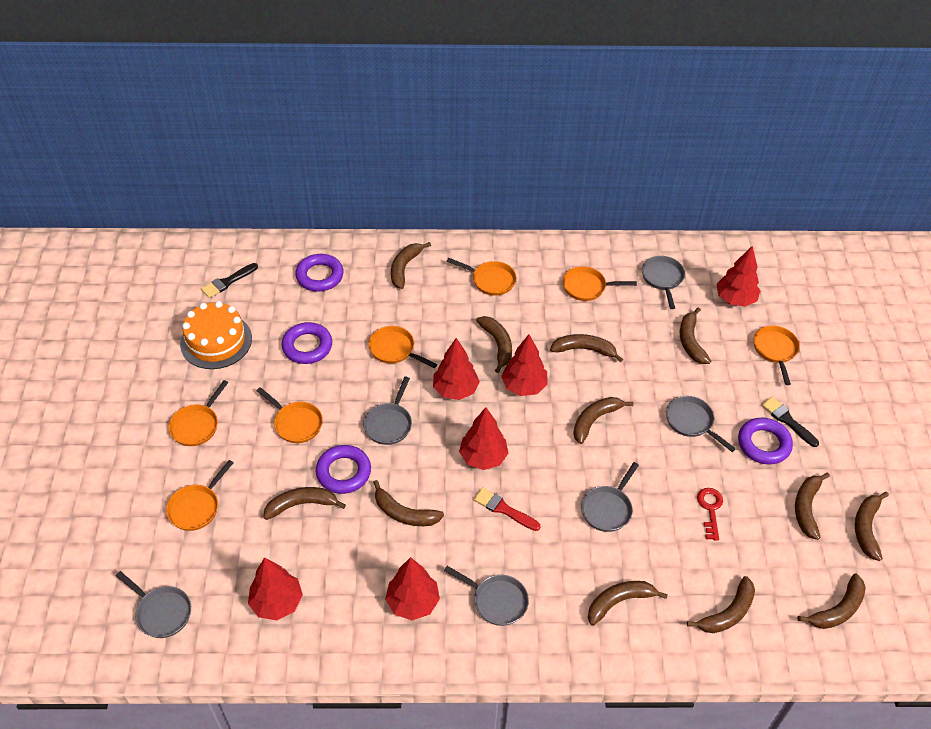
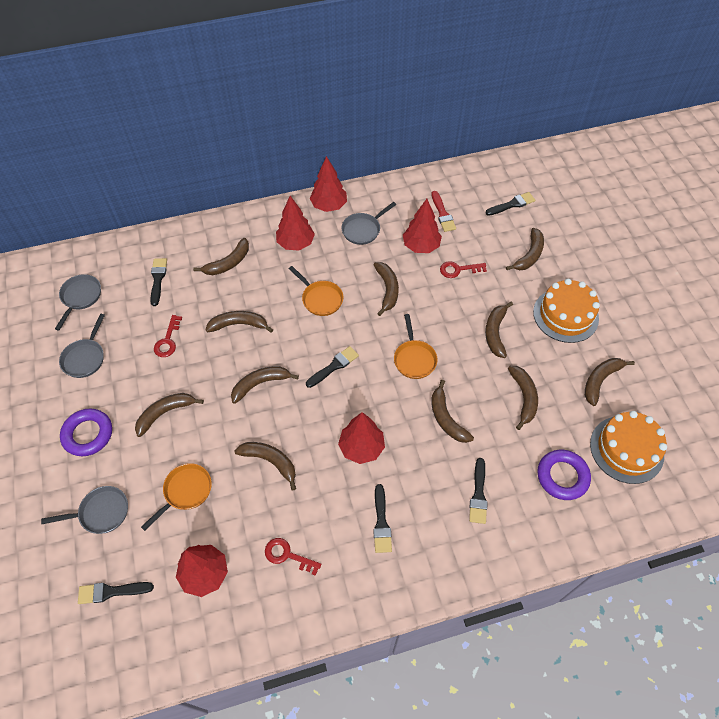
black brush: [201,263,258,298] [761,397,819,447] = 2 -> [78,582,154,604] [150,258,167,306] [306,346,359,388] [373,484,392,553] [469,458,488,524] [485,192,535,216] = 6
brown banana: [264,487,346,520] [373,480,444,526] [391,242,431,289] [476,316,512,373] [550,334,623,362] [573,397,633,444] [588,581,668,626] [680,307,711,364] [687,576,755,633] [795,472,830,540] [798,574,866,629] [855,492,889,561] = 12 -> [135,393,204,437] [193,238,249,275] [206,311,273,333] [231,366,299,404] [234,442,296,491] [374,262,399,316] [432,380,474,443] [485,302,513,358] [506,228,544,270] [508,366,538,430] [585,358,635,406] = 11
grey pan: [116,571,191,638] [363,377,412,445] [444,566,529,626] [581,462,639,532] [642,256,685,309] [666,396,736,452] = 6 -> [41,486,128,534] [55,274,101,331] [59,314,105,378] [342,202,396,245] = 4
orange cake: [180,301,252,369] = 1 -> [533,279,600,343] [590,411,667,484] = 2
orange pan: [166,460,233,531] [168,380,228,446] [256,387,323,443] [368,326,437,368] [447,258,516,296] [563,266,637,301] [754,325,800,385] = 7 -> [141,463,212,531] [289,266,343,316] [394,314,438,379] = 3
purple ring: [281,322,332,364] [295,254,344,292] [316,445,371,494] [738,418,793,465] = 4 -> [60,408,112,456] [537,450,591,500] = 2
red key: [697,488,723,541] = 1 -> [154,315,182,357] [265,538,321,576] [440,261,487,278] = 3
red tree: [248,557,303,620] [385,557,440,620] [433,338,480,400] [459,407,509,470] [501,334,548,396] [716,246,760,307] = 6 -> [176,545,228,597] [276,196,315,251] [309,156,347,212] [338,412,385,464] [403,199,442,253] = 5

